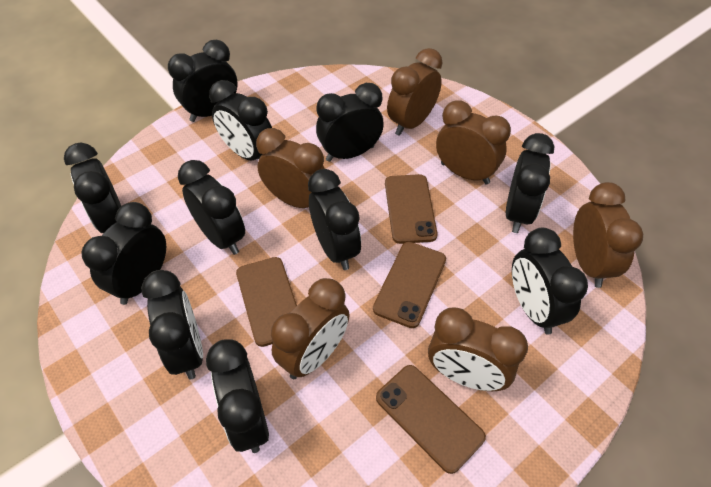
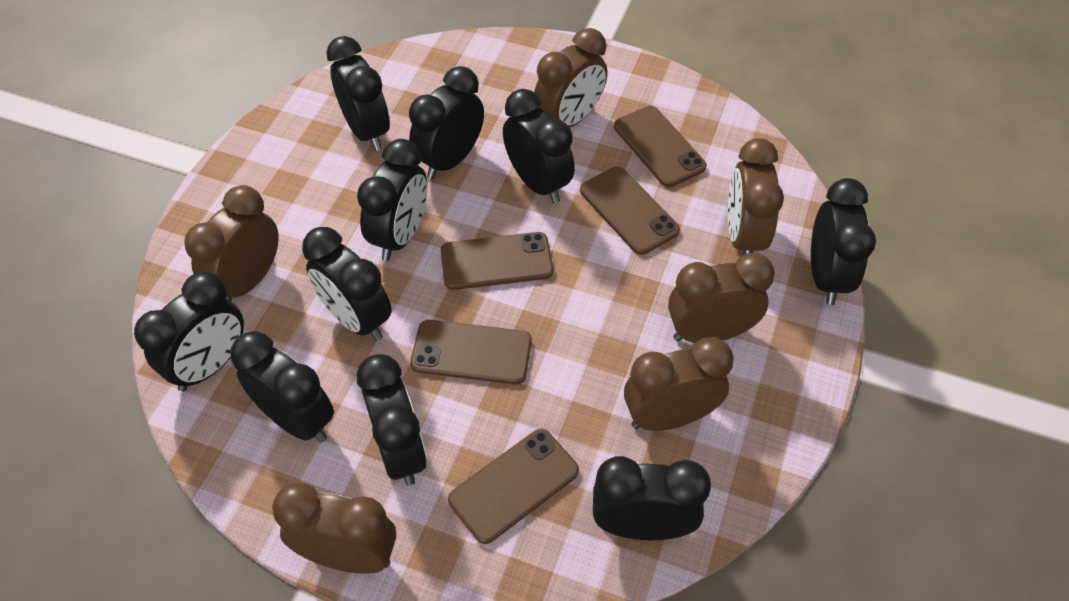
black clock: [64,143,121,233] [81,202,166,305] [141,270,203,380] [168,40,238,122] [178,160,245,255] [206,339,269,453] [209,80,272,161] [308,169,361,270] [316,83,384,162] [506,133,554,233] [512,228,588,335] = 11 -> [134,272,244,392] [231,331,334,443] [302,227,392,341] [326,36,390,151] [357,139,427,261] [357,354,427,486] [409,66,484,179] [503,89,575,204] [593,456,711,540] [811,178,876,305] = 10
brown phone: [236,257,297,347] [373,242,446,328] [376,365,486,474] [385,174,438,244] = 4 -> [410,320,532,384] [441,232,553,290] [448,429,579,544] [580,166,680,255] [614,106,706,187] = 5

